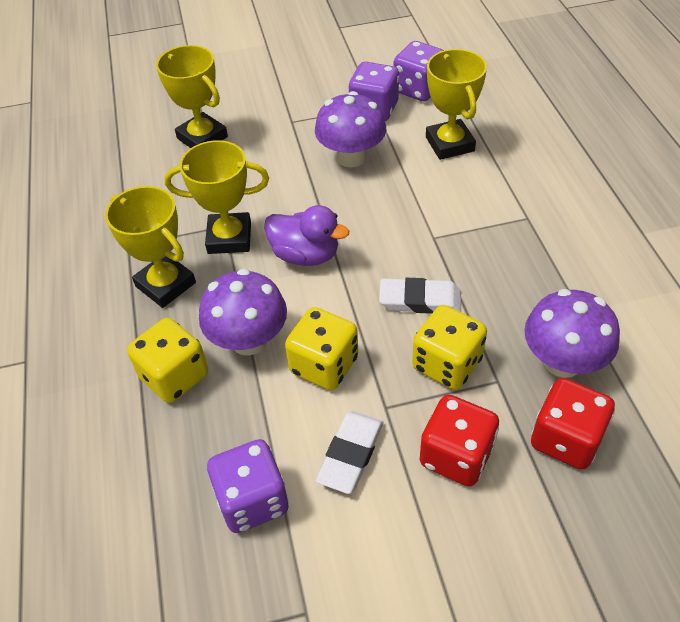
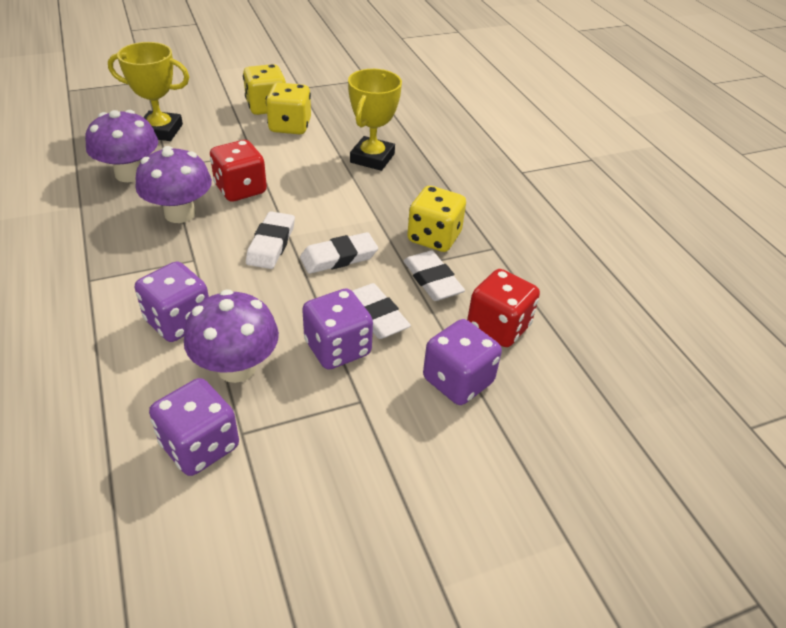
purple dice: [207,439,289,533] [348,62,399,121] [394,41,444,101] = 3 -> [135,262,209,342] [149,378,239,476] [302,288,373,370] [423,319,502,405] = 4
purple duck: [264,205,349,266] = 1 -> none = 0
white eraser: [316,411,383,494] [379,278,461,314] = 2 -> [246,211,295,269] [300,232,378,274] [353,283,411,339] [403,250,465,301] = 4
yellow trophy: [105,186,196,308] [156,45,228,148] [164,140,269,254] [426,49,487,160] = 4 -> [108,42,189,141] [348,69,402,171] = 2

